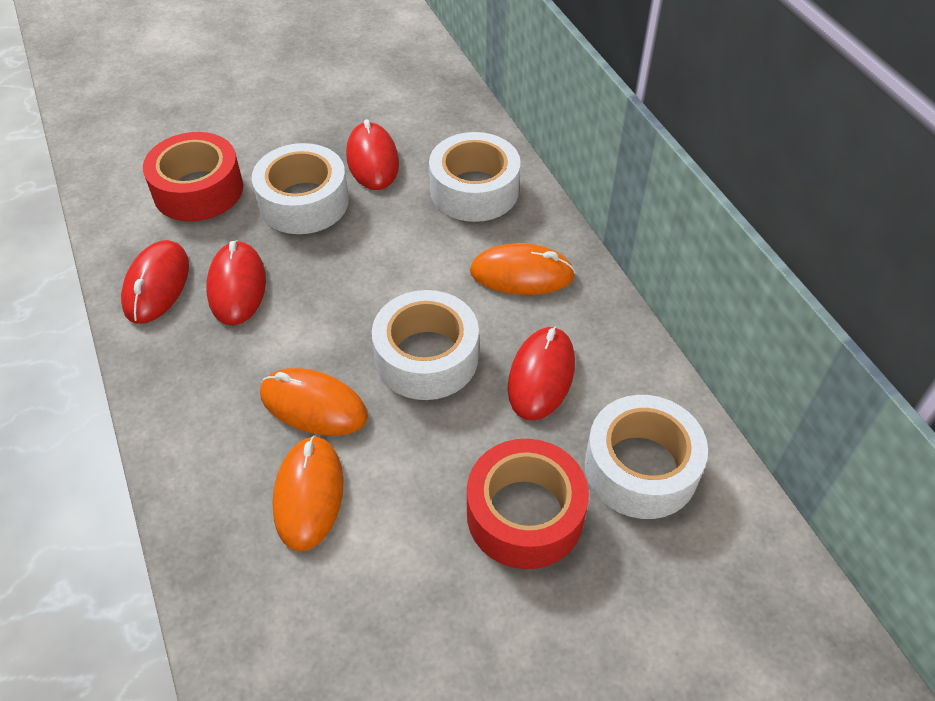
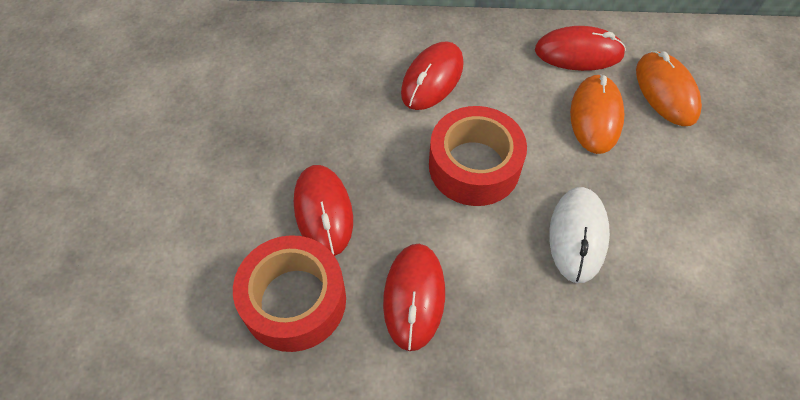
orange mouse: [260,368,368,436] [272,435,344,551] [470,243,576,295] = 3 -> [570,74,624,154] [636,51,702,126] = 2
white mouse: none = 0 -> [549,187,610,283] = 1
white tape: [252,143,349,234] [372,290,479,400] [429,132,521,222] [585,395,708,519] = 4 -> none = 0

